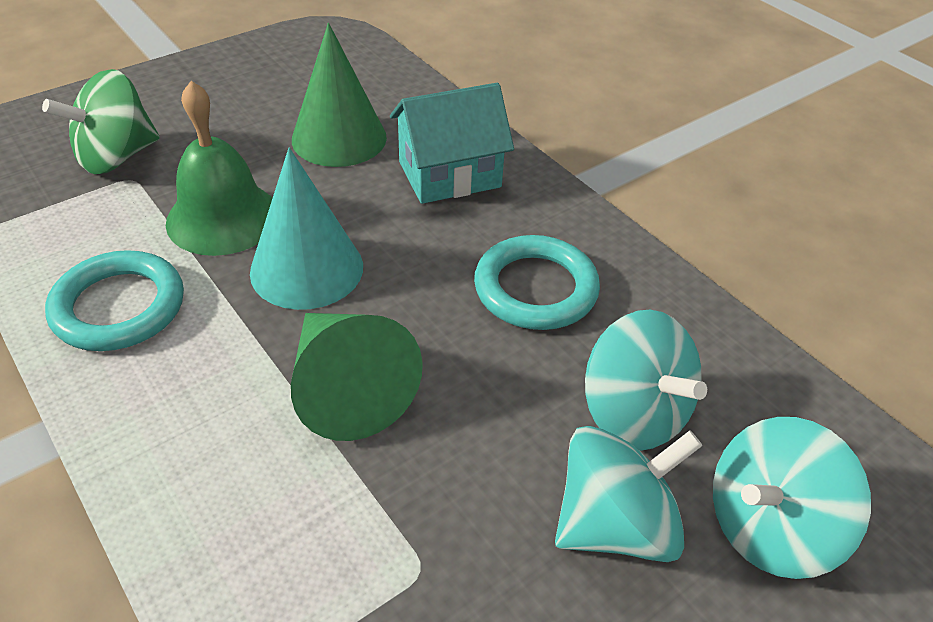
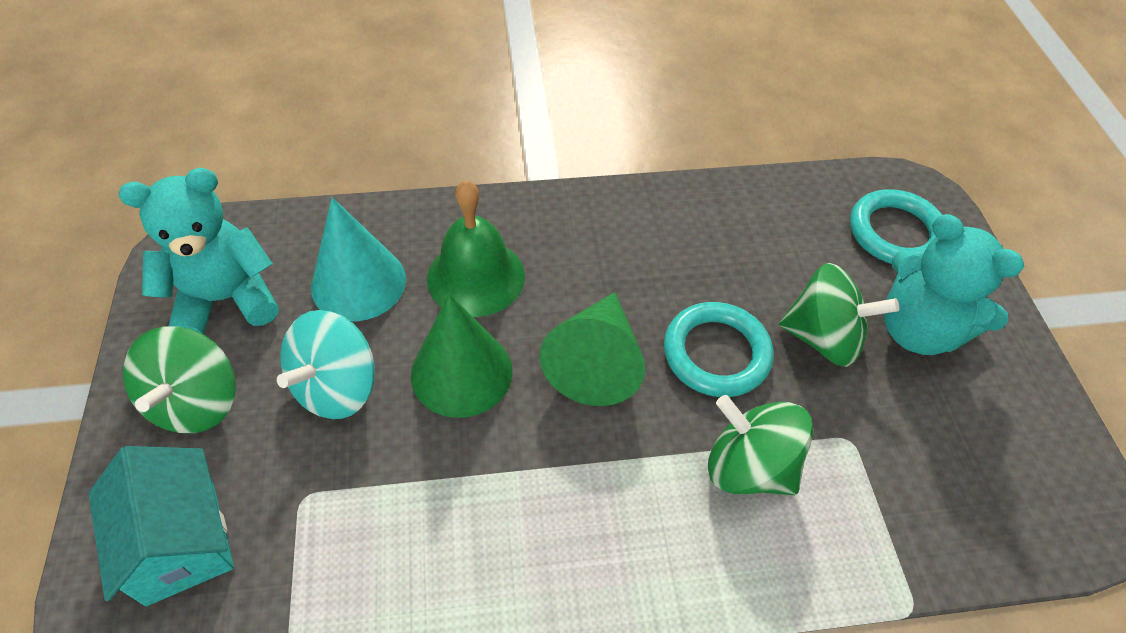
green spinning top: [42,69,160,174] = 1 -> [123,326,236,433] [708,395,813,495] [779,263,899,367] = 3
turquoise spinning top: [555,426,702,562] [585,310,707,451] [713,417,871,579] = 3 -> [277,310,375,419] = 1
turquoise teddy bear: none = 0 -> [119,168,279,334] [884,214,1024,355] = 2

